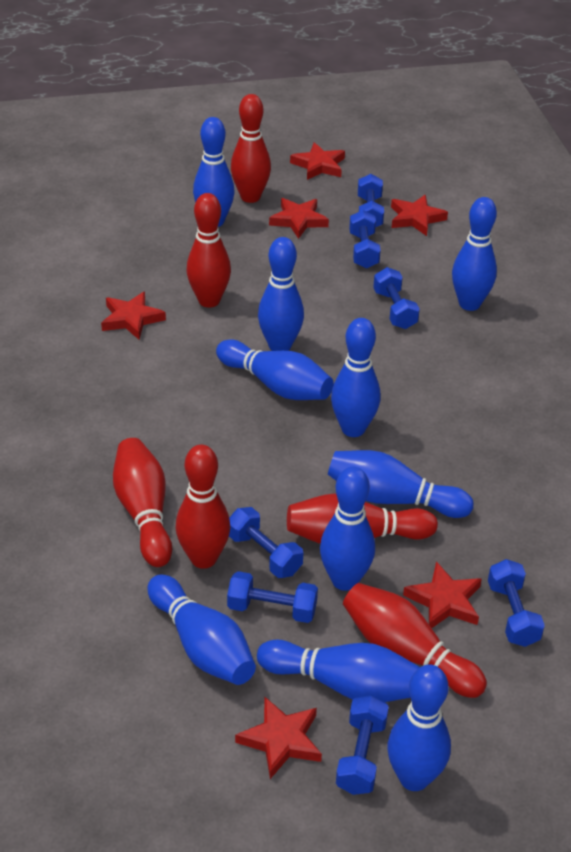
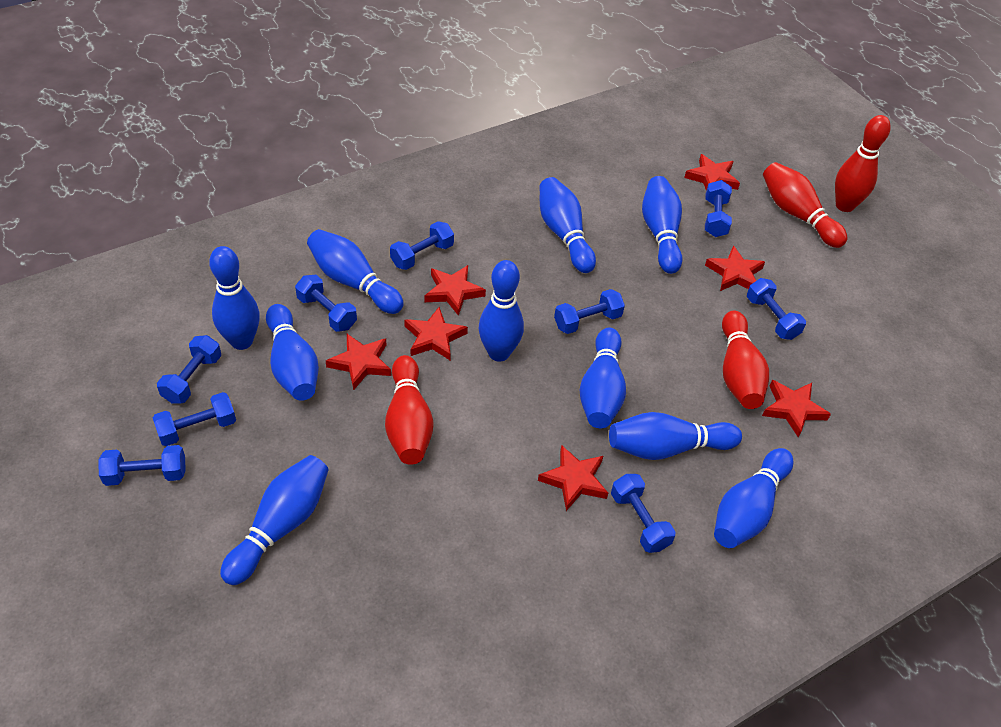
blue dumbbell: [227,571,318,623] [229,507,303,578] [336,695,389,795] [349,210,381,269] [358,174,384,227] [373,267,420,329] [488,559,545,647] = 7 -> [98,445,186,486] [153,392,236,446] [157,335,221,404] [295,275,357,332] [390,221,454,270] [554,289,625,334] [611,474,676,553] [705,180,732,237] [747,278,806,340] = 9
red bowling pin: [113,438,172,567] [176,445,230,569] [187,193,231,308] [231,94,271,203] [287,493,438,544] [343,583,487,698] = 6 -> [385,355,433,465] [722,311,769,409] [763,162,848,248] [835,115,891,212] = 4
red star: [101,291,166,339] [235,697,322,779] [269,198,329,239] [290,142,345,180] [391,195,448,236] [403,561,482,628] = 6 -> [326,334,391,390] [404,307,468,360] [424,265,486,316] [538,445,608,511] [684,154,740,191] [705,245,765,291] [762,380,831,438] = 7

